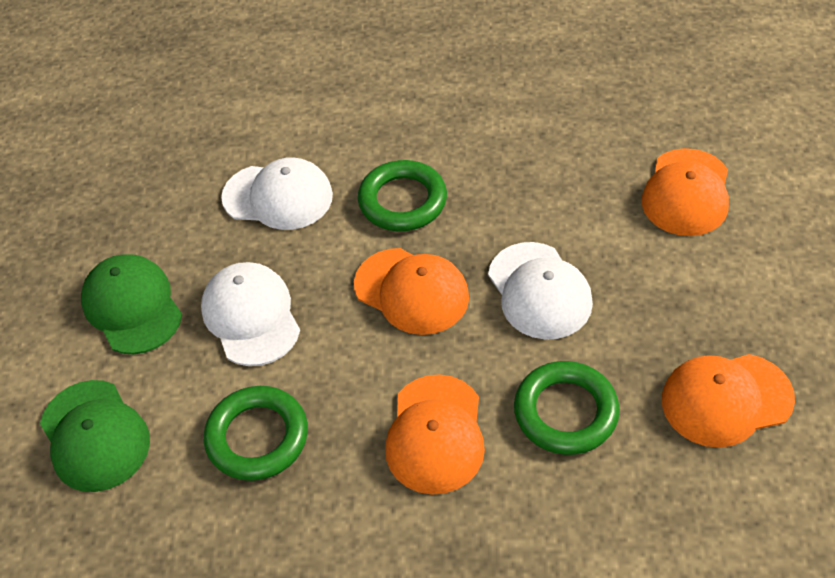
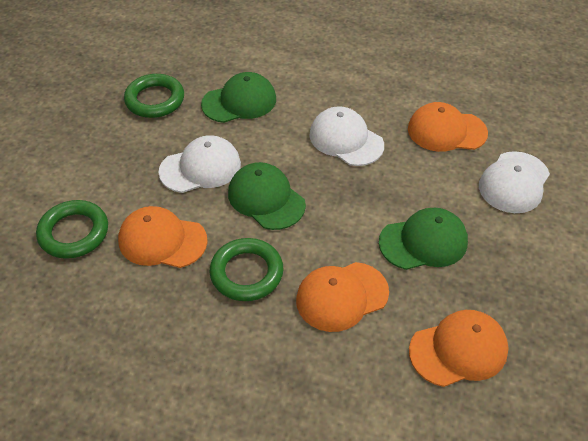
green cap: [40,380,150,492] [81,254,182,354] = 2 -> [201,72,276,123] [228,162,306,230] [379,207,468,270] = 3

